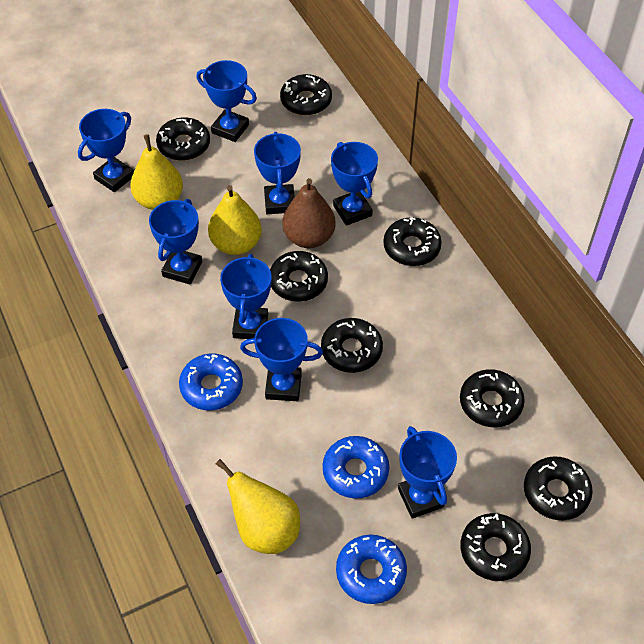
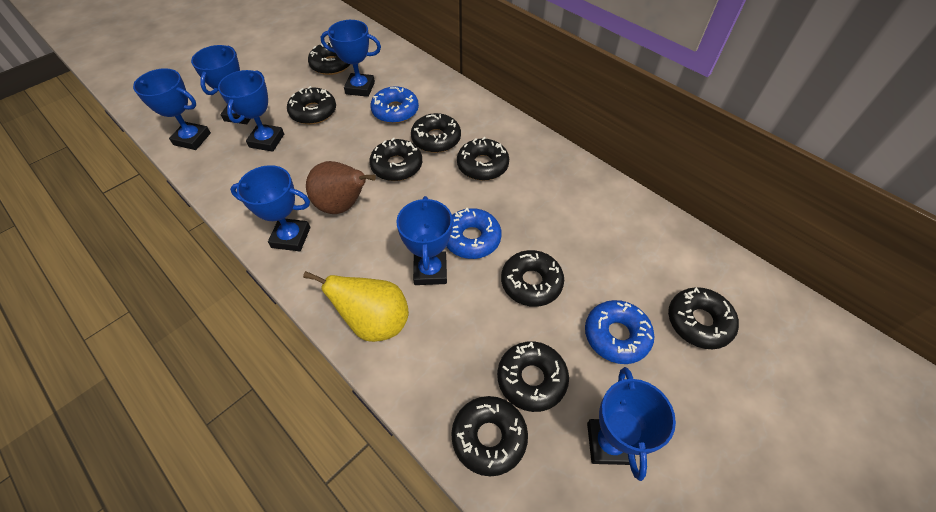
black donut: [156,117,210,161] [270,251,328,302] [280,74,332,115] [321,318,383,373] [383,217,442,266] [460,369,525,427] [460,513,531,581] [524,456,593,520] = 8 -> [287,86,336,124] [308,42,350,75] [369,138,422,181] [411,113,461,153] [451,396,528,476] [457,137,509,181] [497,341,569,412] [501,250,564,307] [668,287,739,349] = 9
blue trophy: [78,109,134,192] [149,199,202,285] [197,60,257,142] [220,254,271,339] [240,318,323,401] [254,132,301,214] [331,142,378,226] [398,426,457,519] = 8 -> [133,68,211,150] [191,45,251,124] [218,70,284,152] [230,165,310,251] [321,20,381,97] [396,196,453,285] [587,367,676,481] = 7
yellow pear: [130,134,183,210] [208,185,262,255] [216,459,300,554] = 3 -> [303,271,409,342] = 1

